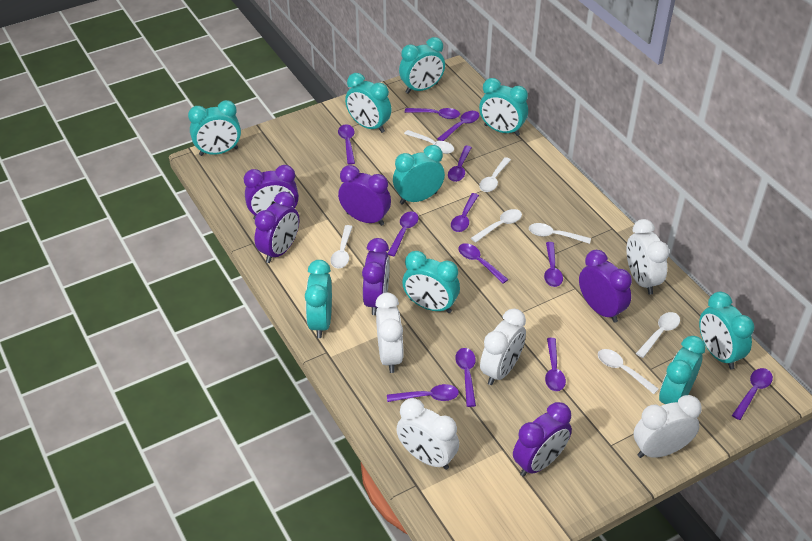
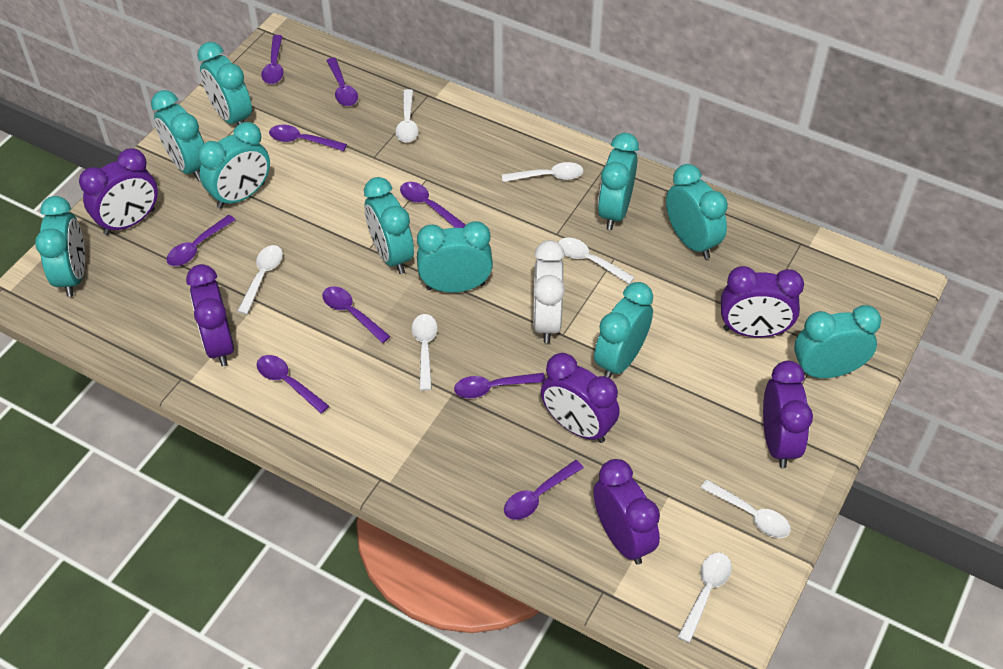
purple spoon: [338,124,355,165] [387,384,459,402] [388,211,419,256] [405,108,460,119] [437,111,479,141] [448,146,472,182] [451,193,479,232] [455,348,476,407] [458,243,509,284] [544,242,563,287] [545,338,566,391] [732,368,773,420] = 12 -> [166,215,236,266] [256,355,329,413] [261,35,284,84] [269,125,347,151] [322,286,391,343] [326,58,358,106] [400,182,465,228] [454,373,545,399] [504,460,584,520] = 9
turquoise clock: [188,100,241,156] [305,260,332,338] [345,73,392,133] [393,145,445,205] [399,37,445,94] [402,251,460,313] [479,78,528,136] [659,336,706,404] [699,292,754,369] = 9 -> [35,196,85,297] [151,90,204,181] [197,42,252,125] [198,122,270,209] [364,177,414,274] [417,221,493,293] [594,282,653,378] [598,133,639,230] [666,164,728,259] [794,305,881,378] = 10
white clock: [375,293,403,373] [396,398,459,470] [480,309,526,385] [627,219,669,295] [634,395,702,458] = 5 -> [533,240,565,343] = 1

